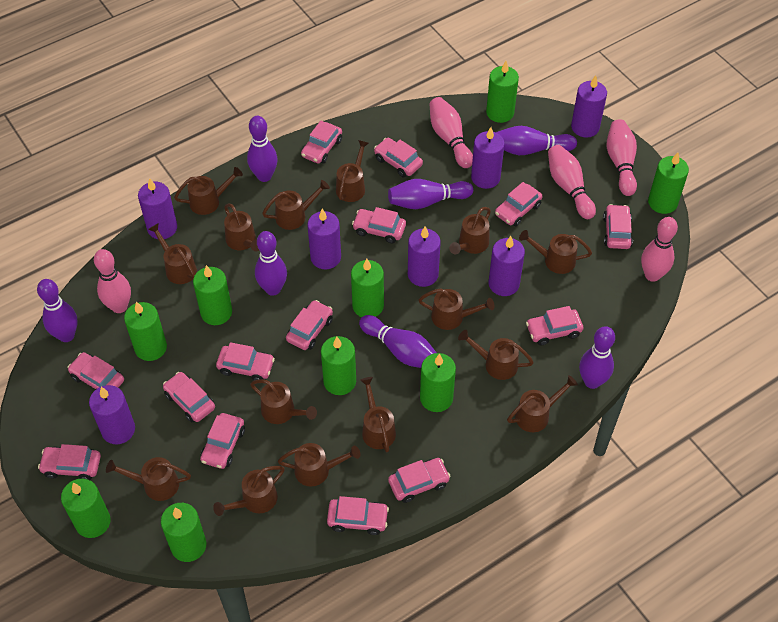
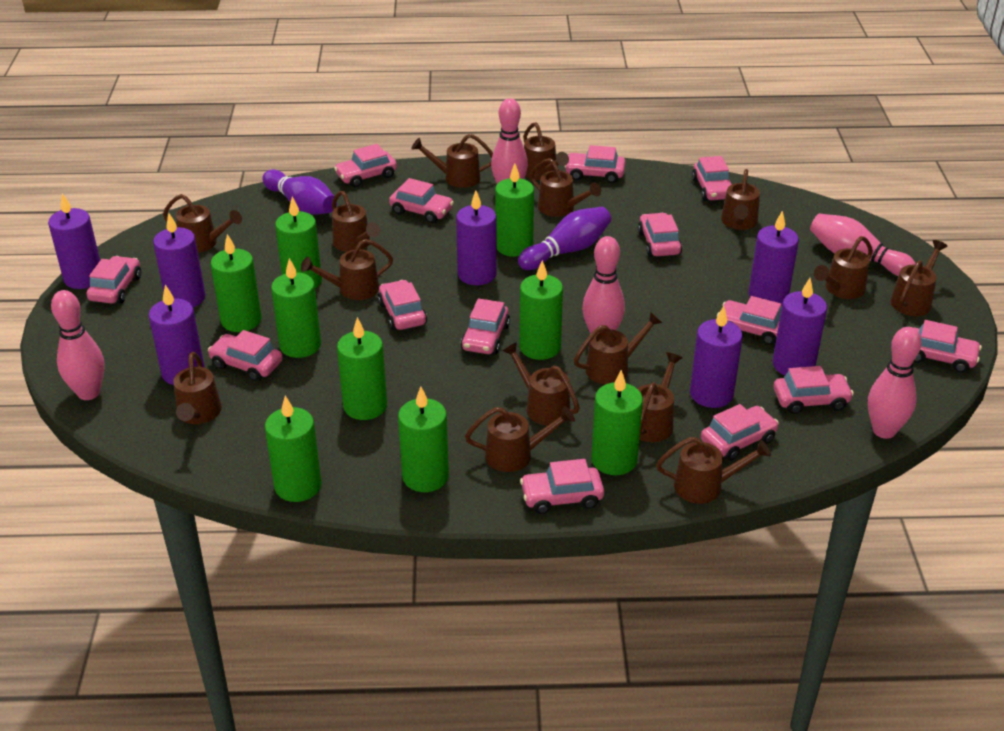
purple bowling pin: [37,279,77,342] [247,116,278,182] [255,231,287,296] [359,315,437,368] [388,179,473,209] [496,126,577,155] [579,326,615,389] = 7 -> [262,169,337,215] [518,207,611,270] = 2

